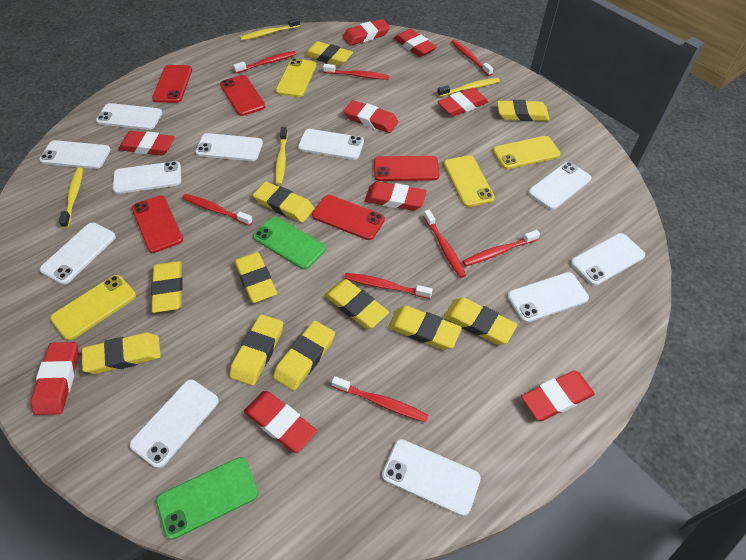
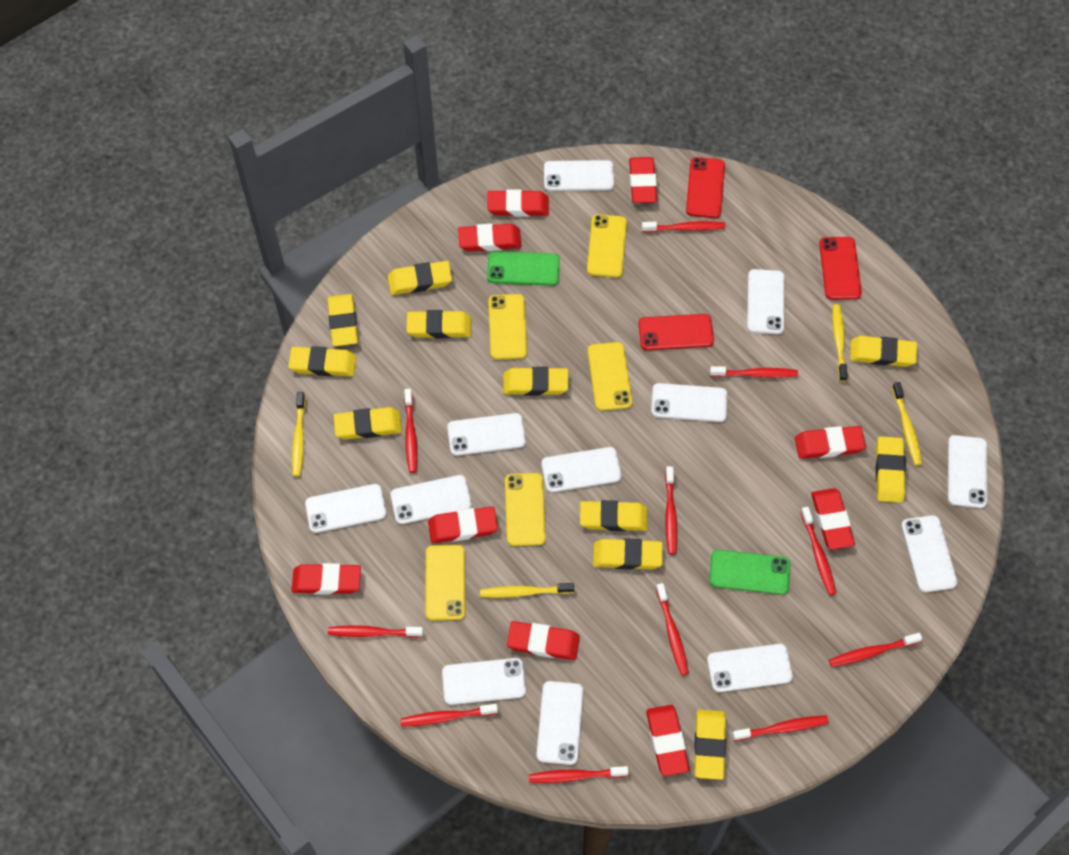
red phone: [131,195,183,253] [152,65,192,103] [220,75,266,116] [312,195,385,240] [374,156,439,181] = 5 -> [638,314,714,350] [686,157,725,218] [819,237,862,300] = 3
red toothbrush: [182,194,253,226] [233,51,296,73] [323,64,389,80] [332,376,428,422] [344,273,433,299] [423,210,466,278] [451,40,493,76] [463,230,540,266] = 8 -> [328,625,423,638] [400,704,498,727] [404,389,417,473] [529,766,628,783] [642,221,725,232] [656,583,689,676] [665,466,677,555] [710,366,798,378] [732,715,829,741] [801,507,836,595] [829,633,922,667] = 11
white phone: [39,140,111,169] [40,223,116,285] [96,103,162,130] [113,161,181,194] [129,380,219,468] [195,133,263,161] [298,129,364,160] [382,439,481,516] [507,272,589,323] [528,162,592,210] [571,233,645,286] = 11 -> [305,484,386,533] [390,475,472,524] [442,658,526,705] [447,413,526,456] [536,681,583,765] [541,447,621,493] [544,160,614,191] [651,383,727,422] [707,644,793,692] [747,269,784,334] [901,515,957,592] [948,435,987,508] = 12
yellow phone: [50,275,136,341] [276,58,316,97] [444,155,495,207] [493,136,561,169] = 4 -> [426,544,465,621] [488,294,527,360] [505,473,546,546] [587,214,627,278] [588,342,632,411] = 5

